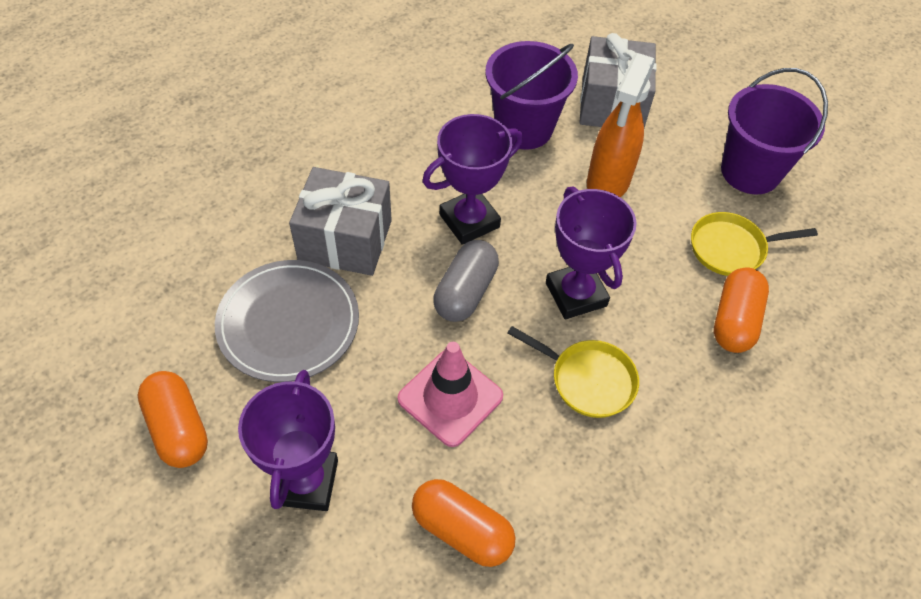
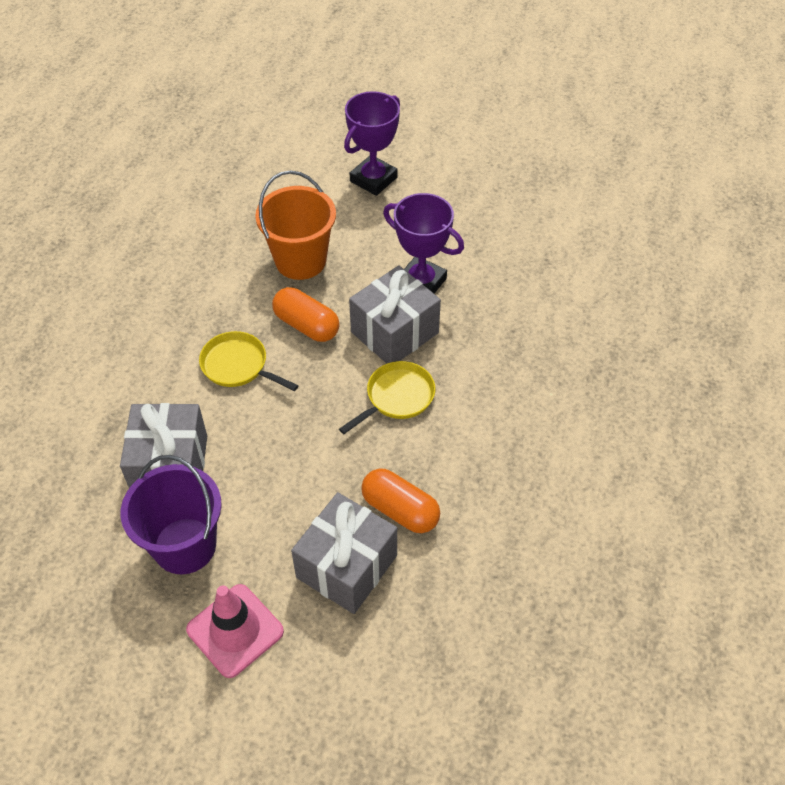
grey capsule: [433,240,499,322] = 1 -> none = 0
grey gift: [289,167,392,276] [579,33,657,128] = 2 -> [120,403,207,488] [291,492,397,614] [349,265,441,364] = 3
grey plate: [215,260,359,382] = 1 -> none = 0
orange bucket: none = 0 -> [255,171,336,280] = 1
orange capsule: [138,371,208,468] [412,479,516,567] [714,268,769,353] = 3 -> [272,287,339,342] [361,468,440,533] = 2
orange spray bottle: [587,53,655,197] = 1 -> none = 0
purple bucket: [485,41,578,150] [721,68,828,195] = 2 -> [121,455,222,574] = 1
purple trophy: [238,370,338,511] [422,114,523,245] [546,187,637,319] = 3 -> [344,91,400,196] [383,193,464,294] = 2

